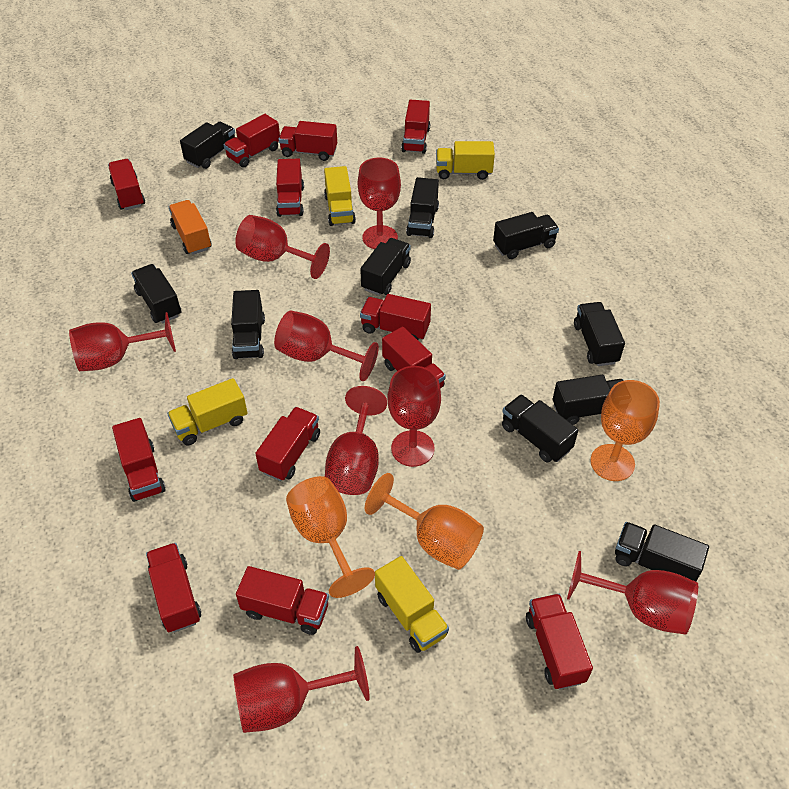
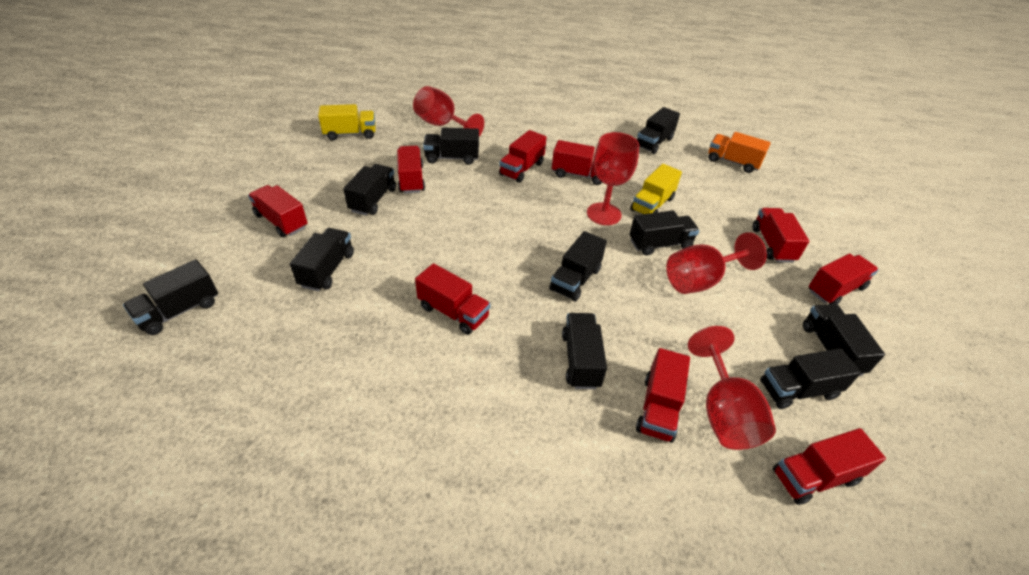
orange goblet: [286,476,375,598] [365,473,484,570] [590,380,660,481] = 3 -> none = 0
red goblet: [69,312,176,371] [233,646,370,733] [235,215,330,279] [274,311,379,381] [325,386,387,495] [358,157,401,249] [388,366,441,467] [567,551,698,635] = 8 -> [413,86,484,137] [587,132,639,225] [666,232,767,294] [688,326,776,450] = 4
red truck: [108,159,145,210] [112,418,166,502] [146,543,201,633] [224,114,280,167] [236,566,329,635] [255,407,320,481] [276,159,304,217] [279,121,337,161] [360,294,431,340] [382,327,446,388] [401,100,430,154] [526,594,593,690] = 12 -> [248,185,308,237] [397,146,425,193] [415,263,491,335] [499,130,547,183] [552,140,602,185] [636,348,690,443] [752,208,809,263] [773,428,886,505] [809,253,878,304] = 9
yellow truck: [167,378,247,445] [324,166,356,226] [375,556,449,653] [436,141,495,180] = 4 -> [318,104,376,140] [630,164,682,214] = 2

